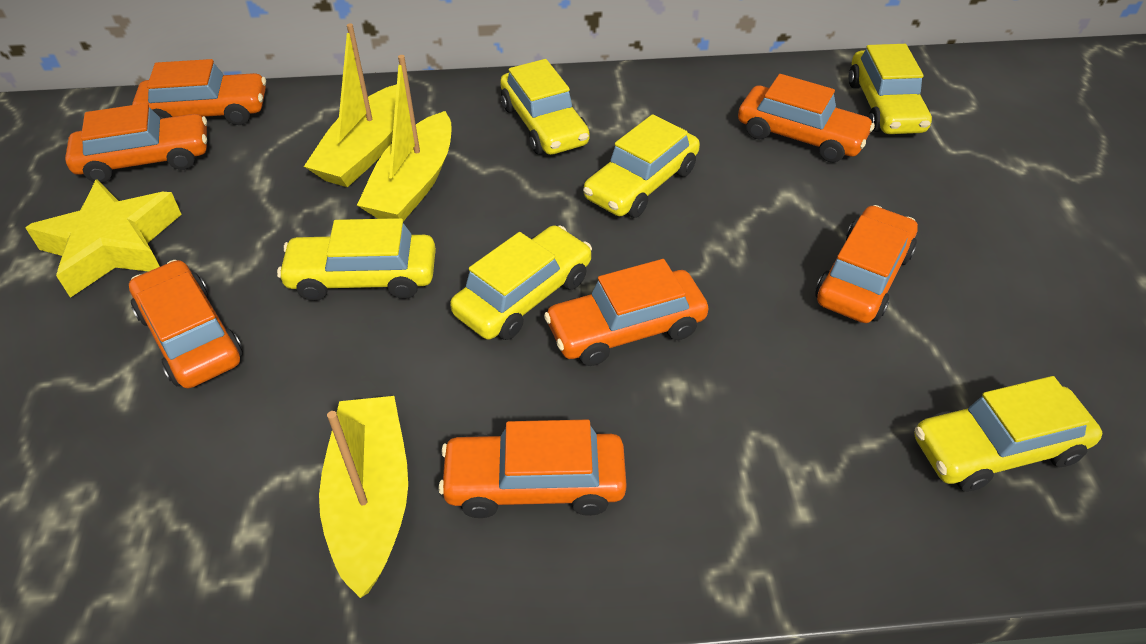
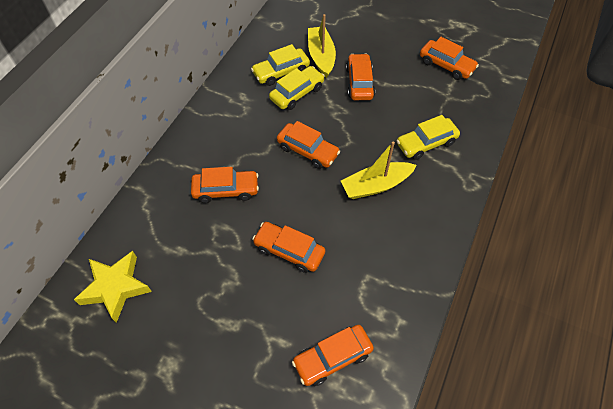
orange car: [65,103,207,183] [129,260,243,388] [132,59,266,125] [438,419,627,518] [544,259,709,366] [738,74,875,162] [815,205,918,323] = 7 -> [191,167,259,203] [252,222,325,273] [277,121,340,169] [292,325,374,386] [346,53,375,100] [420,37,479,80] = 6
yellow boat: [304,23,397,187] [319,396,408,598] [357,55,452,221] = 3 -> [308,14,336,78] [341,141,417,199] = 2
yellow car: [277,218,436,301] [450,225,592,340] [500,59,590,155] [583,114,700,218] [849,44,932,134] [914,376,1102,492] = 6 -> [251,44,310,86] [269,66,325,110] [396,115,460,160] = 3

